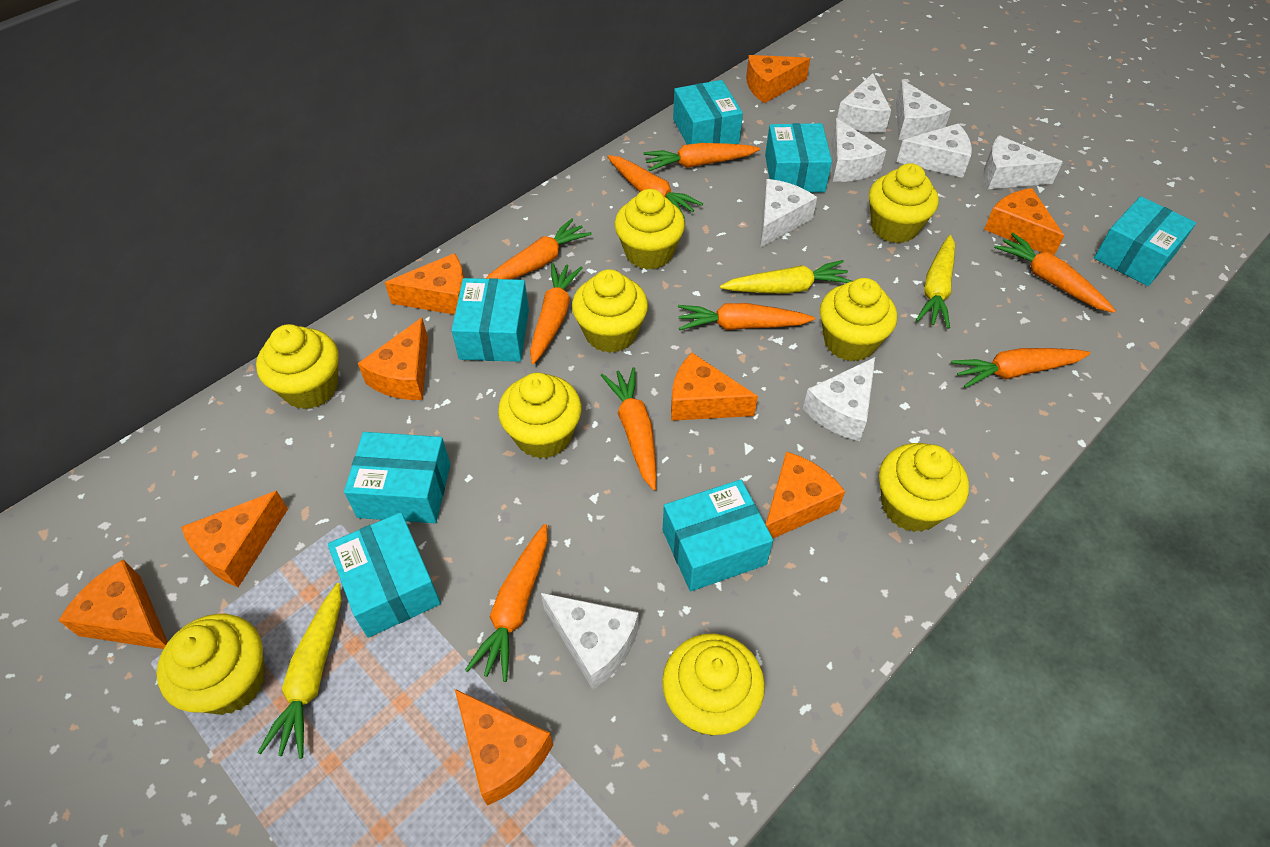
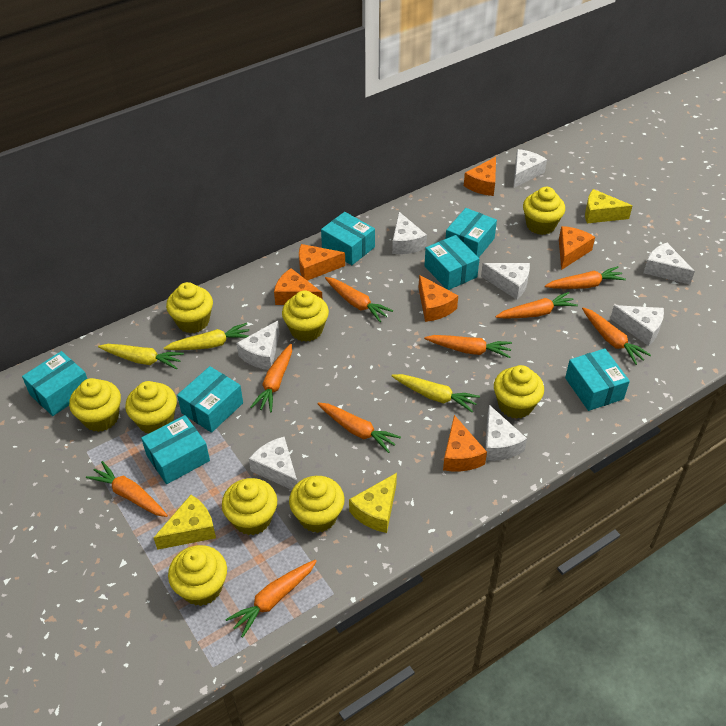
orange cheese: [58,560,168,649] [181,491,288,587] [358,318,428,400] [385,253,464,315] [455,689,553,806] [671,353,758,421] [746,55,810,104] [765,451,845,538] [984,188,1064,255] = 9 -> [274,268,322,305] [299,244,345,281] [419,275,458,322] [443,415,487,471] [464,157,496,196] [559,226,595,270] = 6
yellow cheese: none = 0 -> [154,495,216,550] [349,473,397,533] [585,189,632,223] = 3

